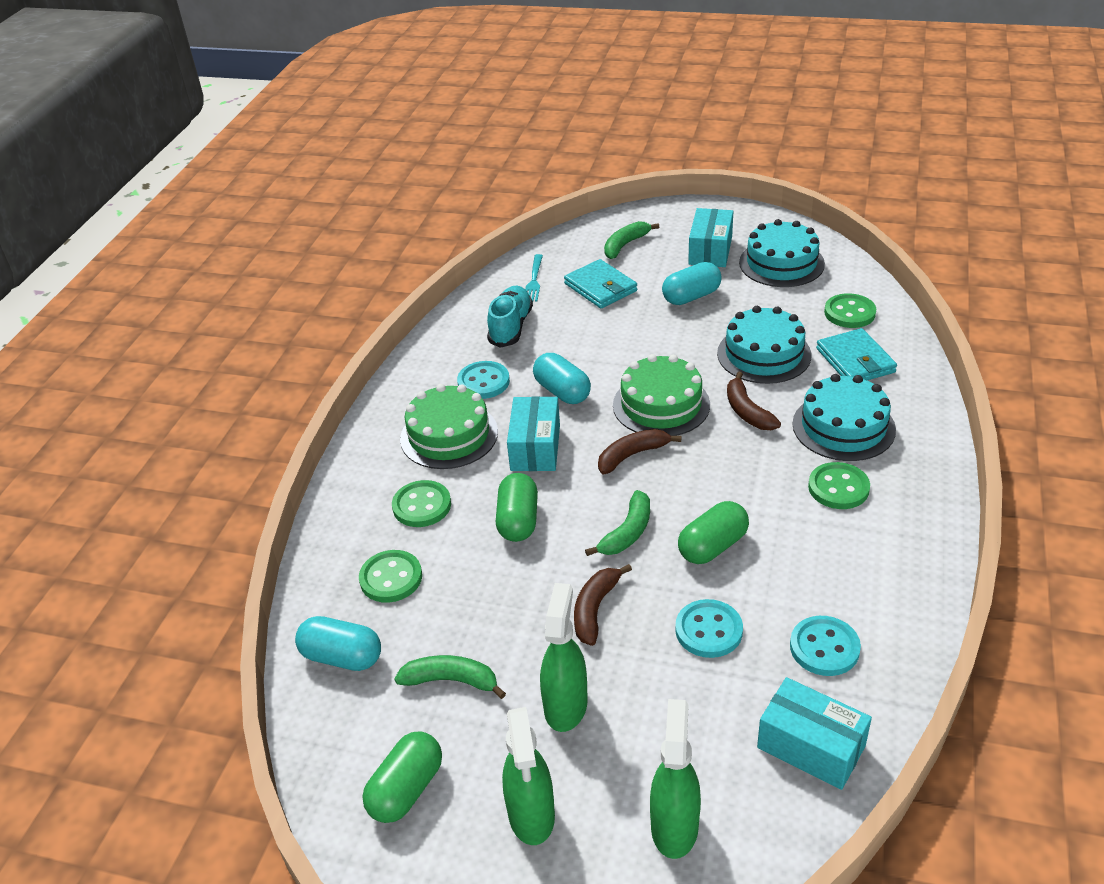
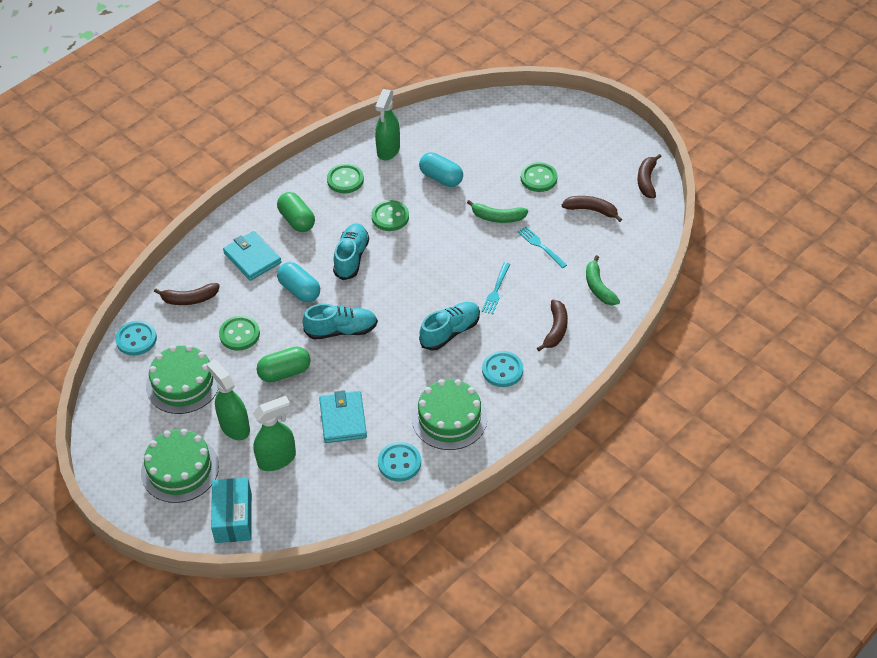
brown banana: [574,564,632,646] [598,429,682,474] [727,372,781,430] = 3 -> [154,283,220,305] [537,300,568,351] [562,196,622,222] [637,154,662,198] = 4
green banana: [394,655,506,699] [585,490,650,556] [604,221,659,259] = 3 -> [467,200,528,223] [586,255,620,305] = 2
green cake: [400,384,498,469] [613,354,710,436] = 2 -> [141,429,219,503] [146,345,218,414] [412,379,487,450] = 3
green capsule: [362,732,442,823] [496,473,538,542] [678,501,749,564] = 3 -> [257,346,311,383] [277,192,315,232] = 2
turquoise box: [507,396,560,471] [688,208,733,267] [757,677,872,790] = 3 -> [211,478,252,543] = 1
turquoise cake: [717,306,811,384] [739,219,825,287] [793,374,896,461] = 3 -> none = 0
turquoise capsule: [295,616,381,671] [533,353,591,404] [662,262,722,305] = 3 -> [277,262,320,303] [419,152,463,187] = 2
turquoise fork: [525,254,543,301] = 1 -> [482,262,510,314] [517,226,567,268] = 2
turquoise shoe: [487,286,533,348] = 1 -> [302,304,378,340] [333,223,369,280] [419,302,480,351] = 3

